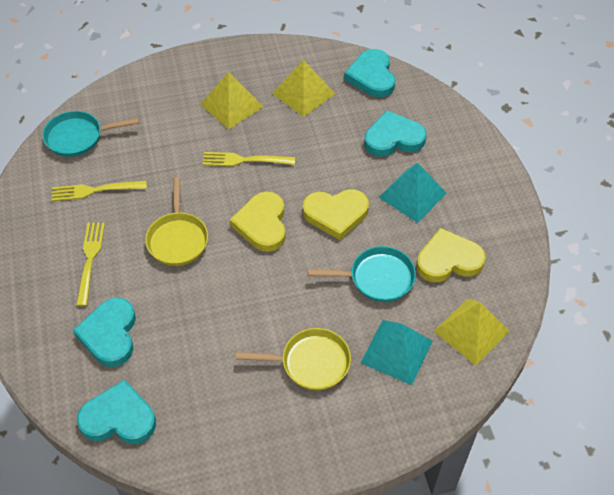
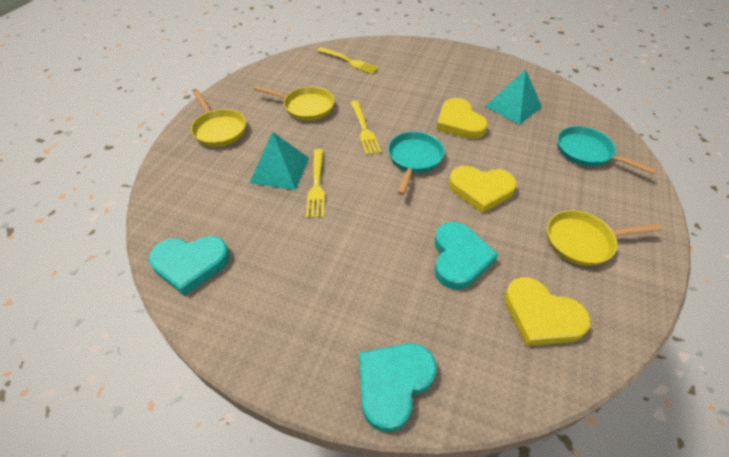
turquoise heart: [73,298,136,367] [77,380,156,444] [344,49,395,98] [364,110,427,157] = 4 -> [149,236,230,296] [359,343,437,432] [434,222,498,290] = 3
yellow pan: [145,177,208,266] [236,328,351,390] = 2 -> [191,90,246,147] [254,85,334,121] [547,210,661,266] = 3
yellow pyramid: [200,72,264,129] [272,60,335,117] [433,299,510,365] = 3 -> none = 0

